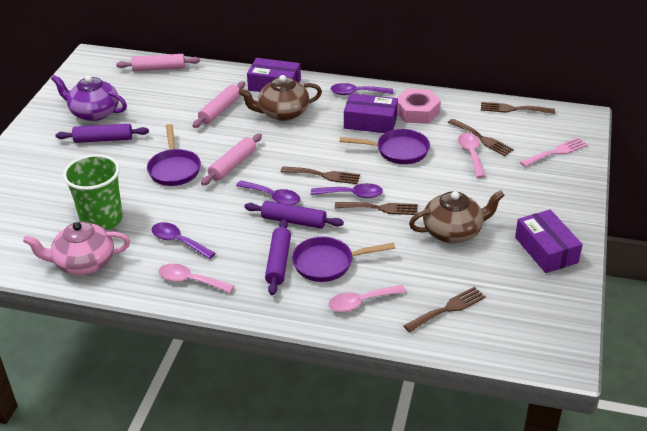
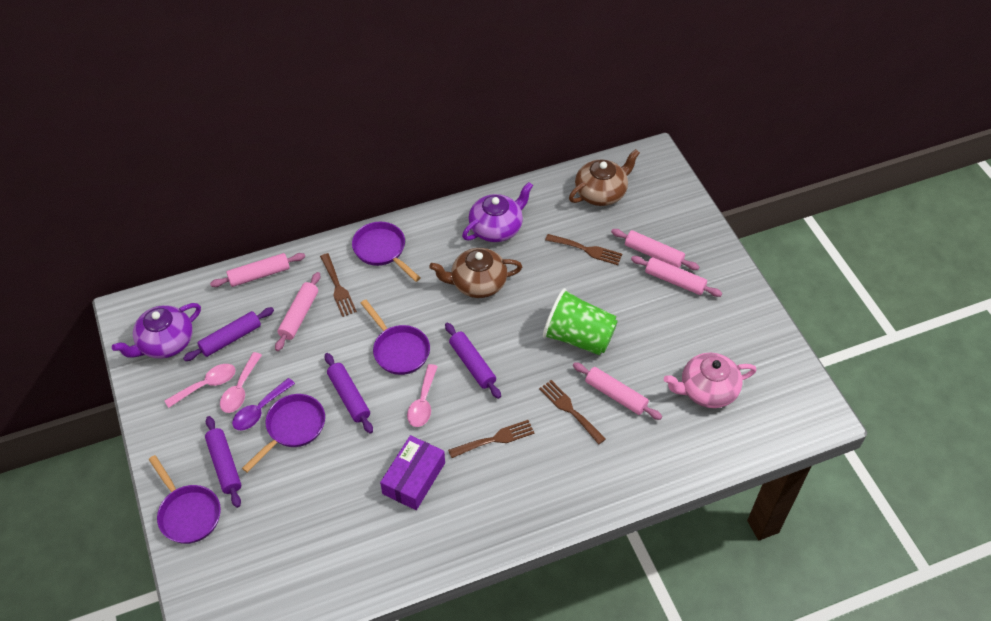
brown fork: [281,166,360,184] [335,202,418,215] [404,287,486,332] [448,119,514,156] [481,102,555,114] = 5 -> [320,253,357,317] [448,420,535,458] [539,380,606,444] [545,234,622,265] = 4
pink fork: [520,138,588,167] = 1 -> none = 0
pink nut: [397,89,441,124] = 1 -> none = 0
pink rolling pin: [116,54,200,71] [193,81,245,128] [201,134,262,185] = 3 -> [210,253,305,287] [275,272,320,351] [573,362,662,420] [611,229,699,270] [631,256,722,297] = 5
purple box: [247,58,301,92] [344,93,398,133] [515,210,583,273] = 3 -> [380,435,445,510] = 1
purple pan: [147,124,201,186] [292,237,395,282] [339,129,430,164] = 3 -> [148,455,221,544] [242,394,325,473] [352,222,420,282] [361,300,430,375] = 4
purple rolling pin: [56,124,149,143] [245,201,344,229] [265,219,291,295] = 3 -> [183,307,274,361] [205,416,241,508] [325,353,373,434] [445,323,501,399] = 4
purple spoon: [152,222,215,259] [236,181,300,205] [311,183,383,198] [330,83,393,95] = 4 -> [232,378,295,430] = 1
purple teapot: [51,75,127,121] = 1 -> [112,303,201,359] [462,182,533,242] = 2

